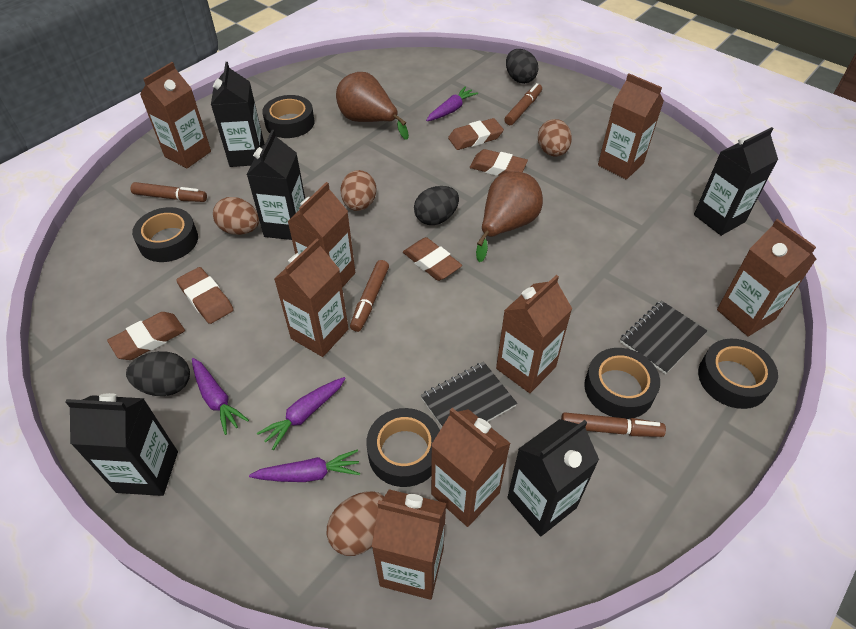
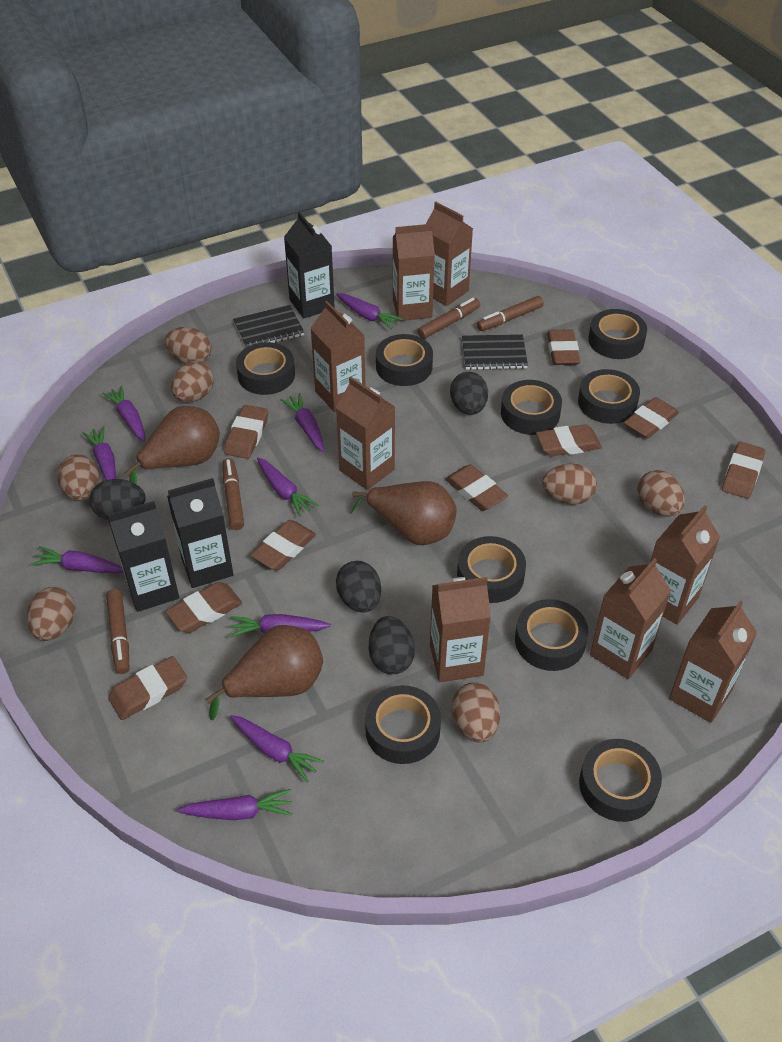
black carton: [66,393,178,496] [211,62,264,167] [247,130,305,240] [507,419,599,537] [694,127,778,236] = 5 -> [108,501,179,612] [167,478,233,588] [284,212,335,319] = 3
black egg: [126,351,190,396] [414,186,459,225] [506,49,538,84] = 3 -> [89,479,146,520] [336,561,381,612] [369,616,415,674] [450,372,488,415] = 4
black tape: [132,207,198,262] [262,95,315,138] [366,408,440,487] [584,348,660,419] [698,339,778,409] = 5 -> [236,342,295,395] [365,685,441,764] [376,334,433,386] [457,536,526,603] [501,380,562,435] [515,599,588,671] [578,369,640,424] [579,739,662,822] [588,309,647,359] = 9
brown egg: [213,197,259,235] [327,491,384,556] [340,170,376,211] [538,119,572,157] = 4 -> [27,587,75,641] [57,454,99,501] [165,327,212,363] [171,361,214,402] [452,682,500,743] [542,464,597,505] [637,470,685,517] = 7
brown eraser: [107,312,185,360] [176,267,234,324] [403,237,462,281] [448,118,504,150] [470,149,528,176] = 5 -> [108,656,187,720] [165,582,242,633] [224,405,268,459] [251,520,316,570] [445,464,508,511] [536,424,602,456] [547,329,580,365] [624,397,679,439] [722,442,765,499] = 9
brown pear: [336,72,409,140] [476,172,543,262] = 2 -> [125,406,220,484] [205,625,323,720] [351,481,457,545] = 3
purple carrot: [192,358,249,435] [249,450,360,482] [257,377,346,450] [426,87,478,121] = 4 -> [30,546,123,574] [83,426,116,480] [102,385,145,441] [177,789,292,820] [229,614,331,638] [230,715,324,782] [257,458,318,516] [281,393,324,452] [336,293,403,330] = 9

